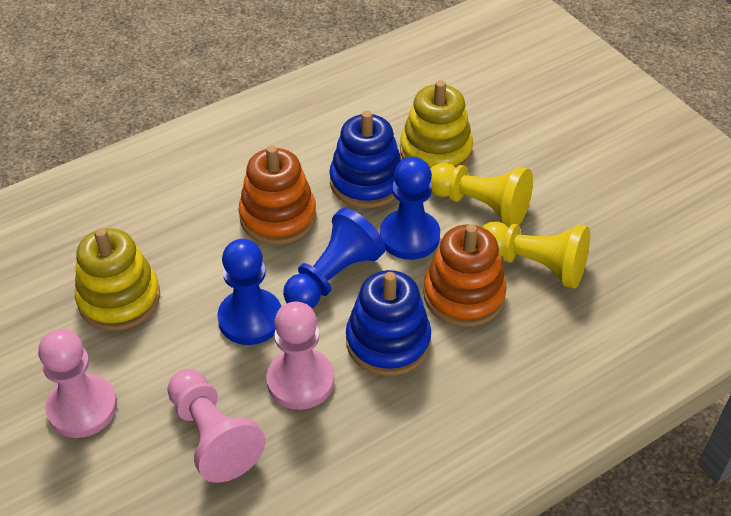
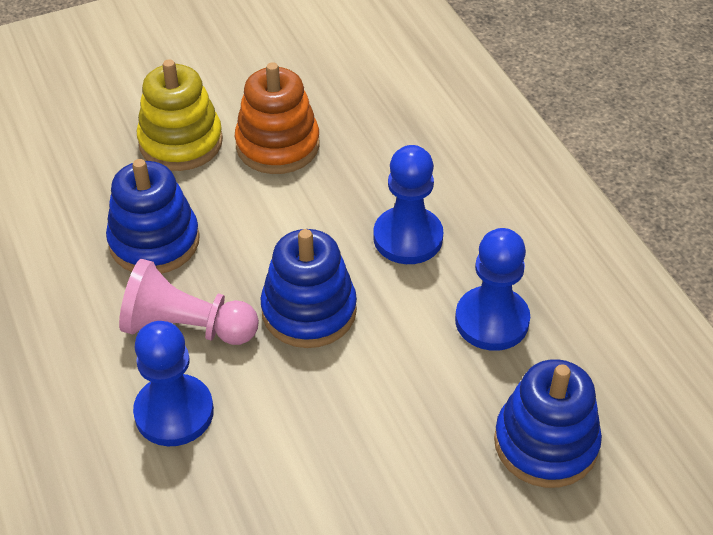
blue stacking toy: [329,111,401,208] [346,270,431,376] = 2 -> [106,159,200,274] [261,229,357,348] [494,359,602,488] = 3
orange stacking toy: [238,146,316,245] [423,224,507,327] = 2 -> [235,62,320,174] = 1
pink pawn: [38,329,117,438] [168,369,265,483] [266,301,334,410] = 3 -> [119,259,259,345] = 1
yellow pawn: [430,163,533,226] [482,221,590,289] = 2 -> none = 0
yellow stacking toy: [75,228,160,331] [400,80,473,168] = 2 -> [137,59,223,171] = 1

